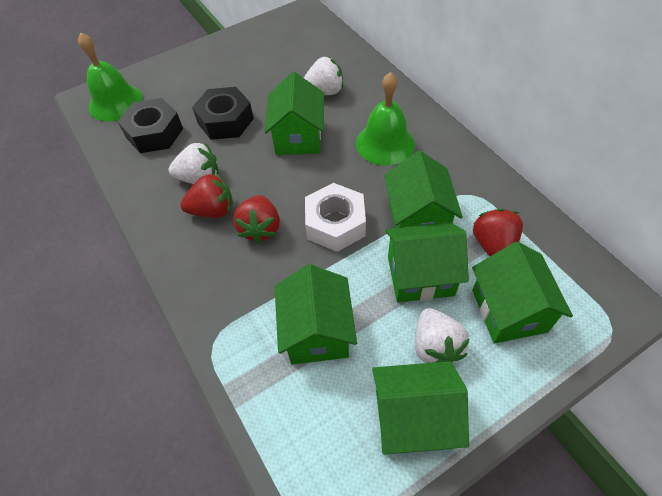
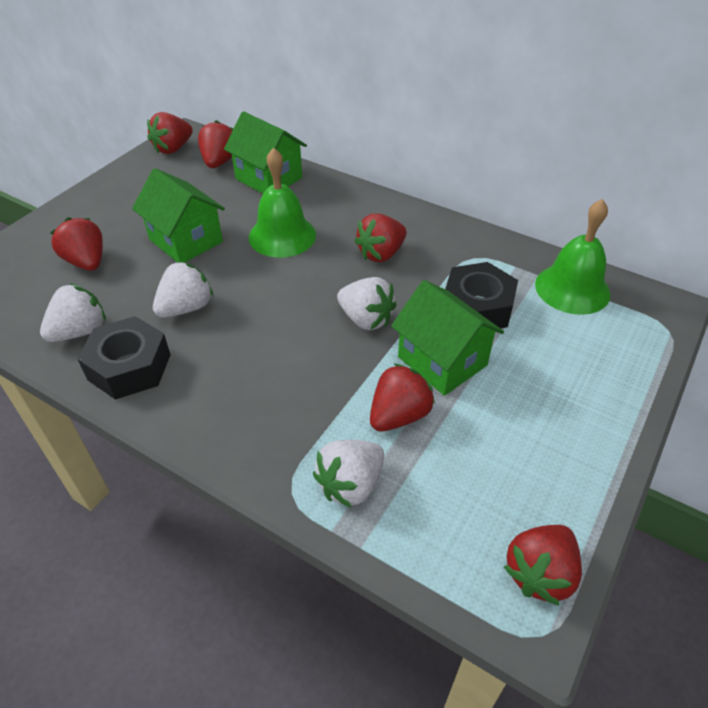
green house: [265,72,324,155] [275,264,357,364] [372,361,469,454] [384,151,463,228] [385,222,469,302] [472,242,573,344] = 6 -> [132,168,225,263] [224,111,307,194] [391,280,504,396] = 3
red strawberry: [180,173,233,218] [233,195,280,244] [473,209,523,256] = 3 -> [50,217,103,271] [147,112,193,154] [198,120,234,168] [354,214,407,262] [370,363,435,432] [504,525,582,606] = 6
white nut: [305,183,366,252] = 1 -> none = 0
white strawberry: [168,143,218,184] [304,56,343,95] [415,308,470,364] = 3 -> [40,283,106,342] [153,261,213,318] [313,440,384,508] [337,277,397,330] = 4

